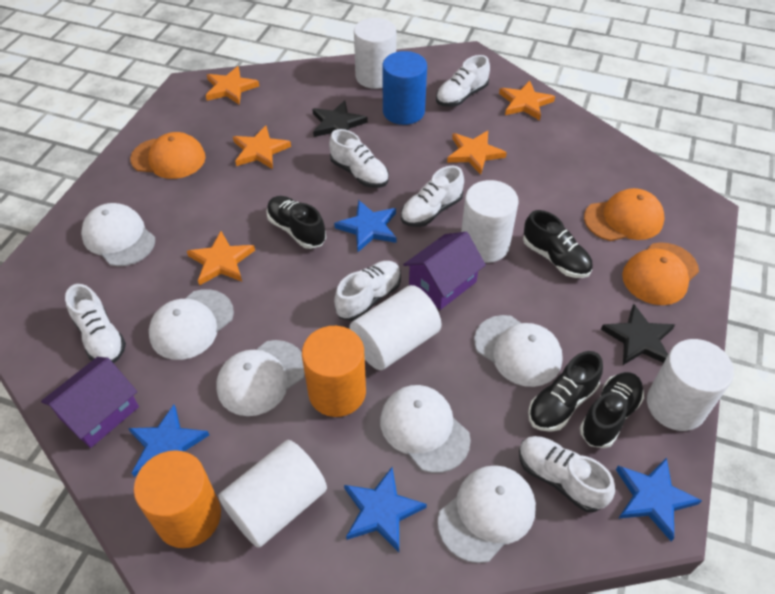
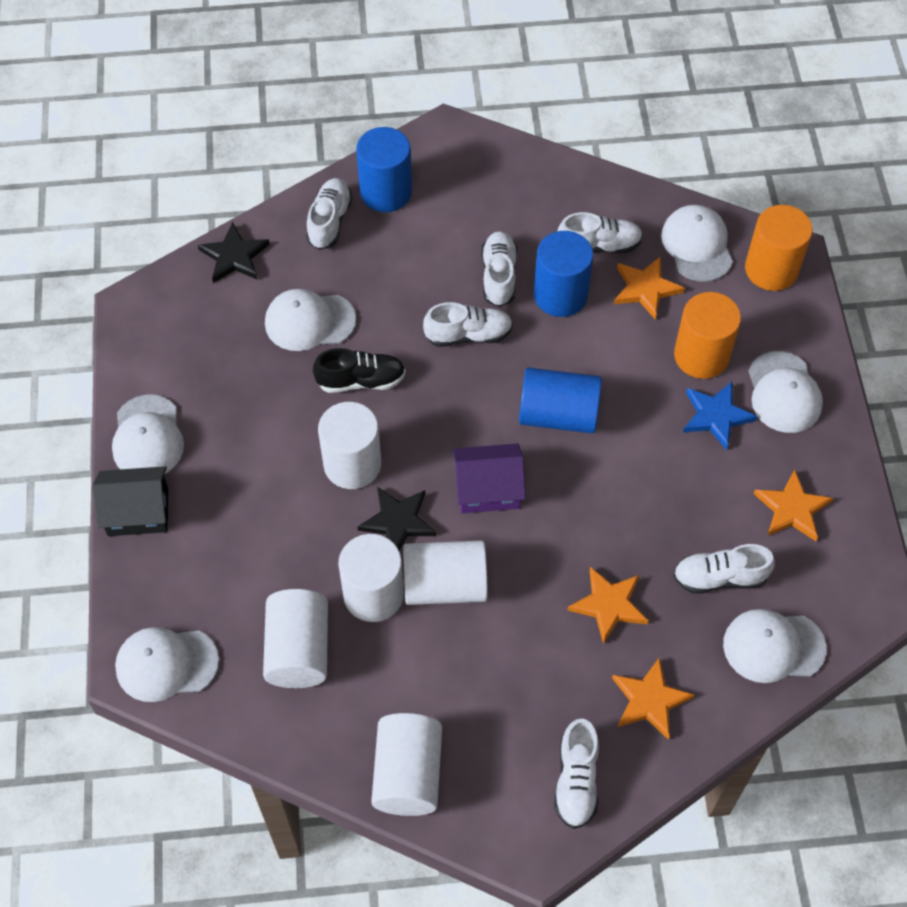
black house: none = 0 -> [92,466,168,536] = 1
black shoe: [266,196,326,249] [523,210,593,278] [528,351,603,432] [580,372,644,448] = 4 -> [313,348,406,393] = 1
blue cylinder: [382,51,427,125] = 1 -> [356,127,412,212] [519,367,602,433] [534,231,593,317] = 3
blue star: [128,405,209,477] [334,200,397,252] [344,467,427,552] [616,457,702,541] = 4 -> [683,382,758,450] = 1
orange cap: [130,132,206,179] [584,188,665,241] [622,242,699,305] = 3 -> none = 0
orange star: [187,231,255,286] [206,66,259,105] [233,126,291,169] [447,131,507,175] [499,81,555,120] = 5 -> [568,567,649,644] [612,657,694,740] [614,256,685,320] [754,469,833,541] = 4
purple house: [41,357,139,448] [403,232,486,310] = 2 -> [452,444,526,513] = 1

